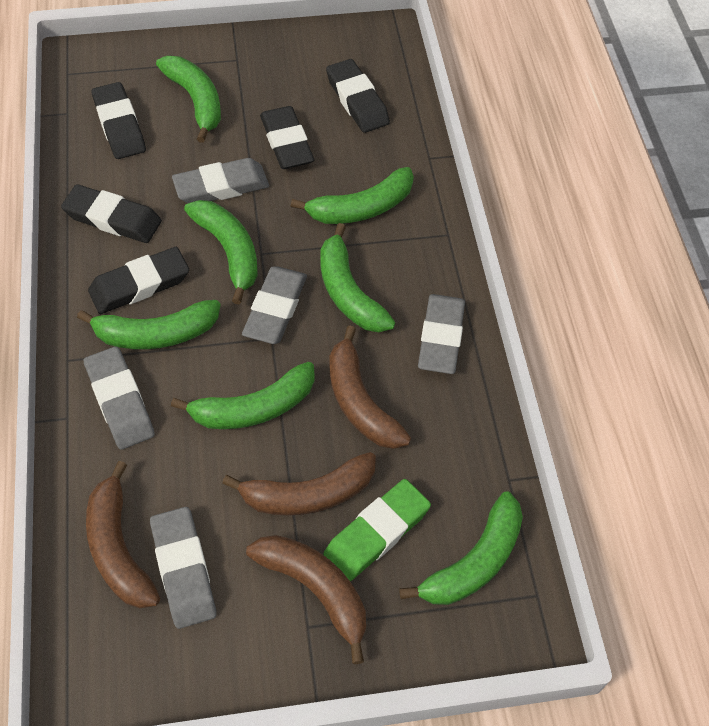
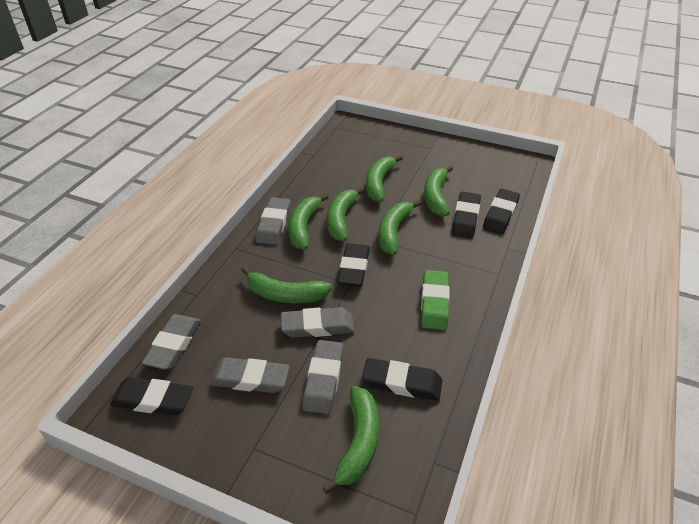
brown banana: [86,461,160,608] [222,452,376,516] [246,535,366,664] [330,325,411,449] = 4 -> none = 0

